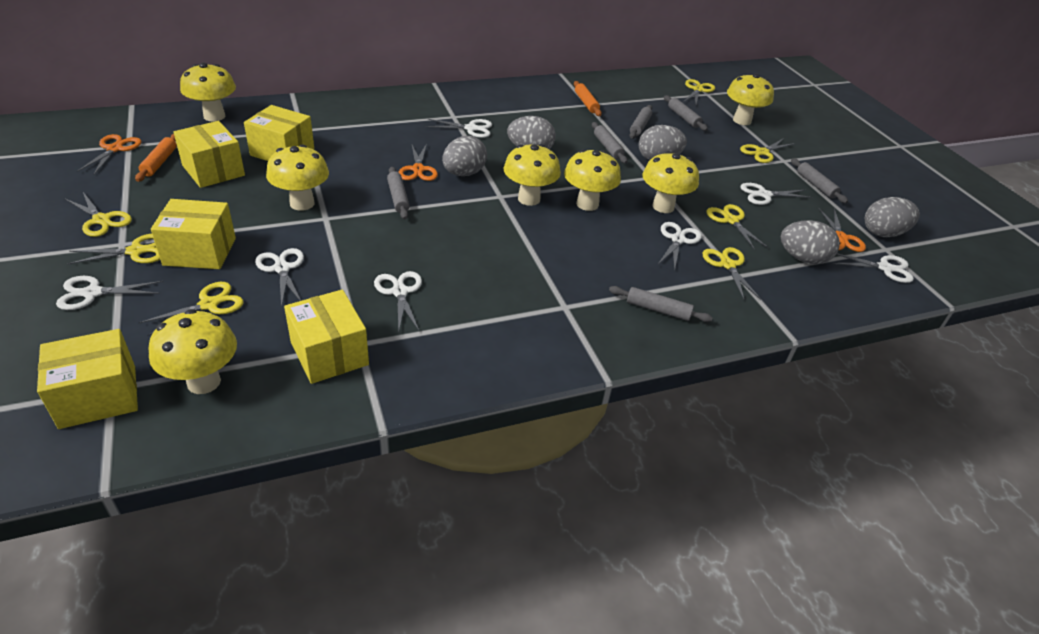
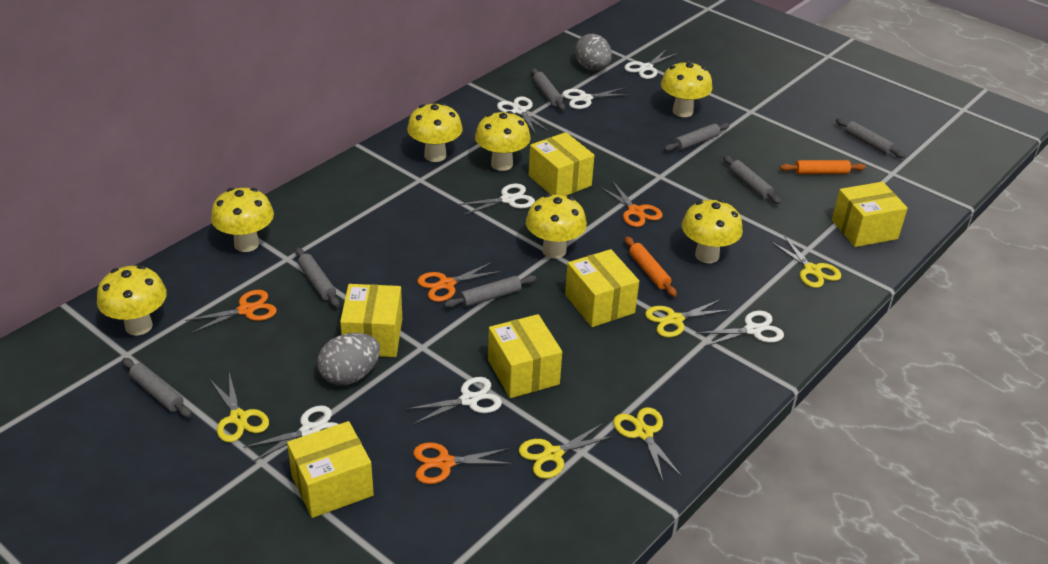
grey egg: [442,136,487,176] [507,116,556,149] [639,125,687,160] [781,220,839,264] [865,197,920,237] = 5 -> [317,333,380,385] [575,34,612,70] = 2
grey rolling pin: [387,167,410,219] [592,122,628,164] [609,286,713,322] [630,105,652,139] [664,95,708,131] [791,158,848,203] = 6 -> [122,358,191,418] [295,247,339,307] [444,275,536,308] [531,68,565,110] [664,123,729,151] [723,156,781,204] [836,118,905,158] = 7
orange scissors: [77,134,142,175] [398,144,438,181] [819,208,866,252] = 3 -> [185,290,277,333] [413,442,513,484] [418,262,501,302] [599,182,662,227] = 4
yellow box: [37,329,138,429] [151,199,236,269] [173,121,245,188] [244,105,314,161] [284,289,369,384] = 5 -> [287,421,374,518] [340,284,402,357] [488,314,562,398] [529,132,594,196] [565,249,639,327] [832,182,908,247] = 6
yellow scissors: [65,192,132,237] [67,234,160,265] [139,282,243,336] [684,79,715,104] [702,247,761,300] [706,204,769,250] [740,138,795,163] = 7 -> [210,373,269,442] [519,423,614,479] [613,407,682,481] [645,299,730,337] [771,236,841,288] = 5

